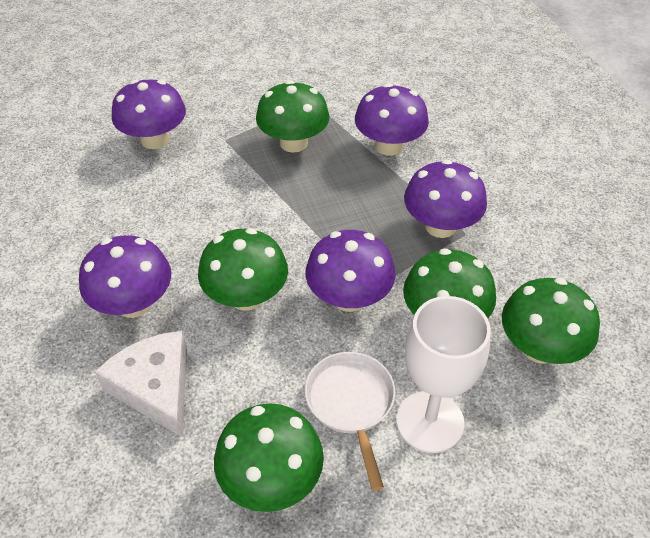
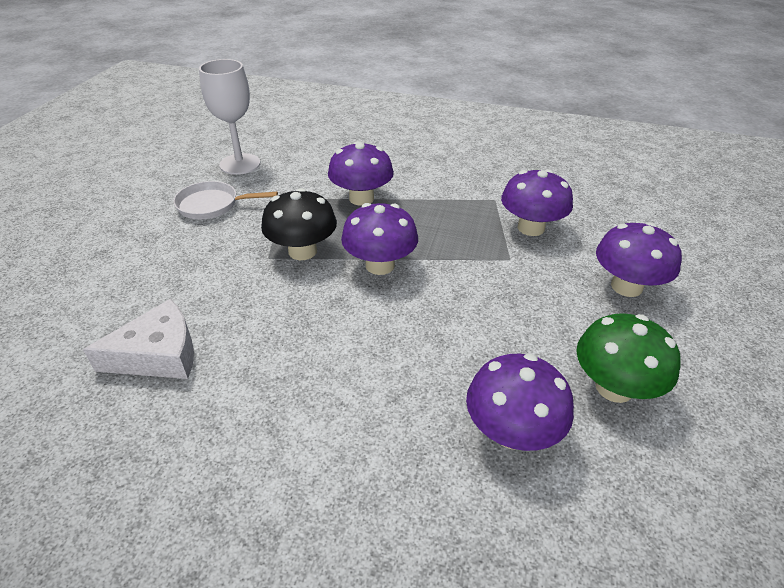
black mushroom: none = 0 -> [261,188,337,260] = 1
green mushroom: [198,228,288,311] [214,403,324,512] [256,80,329,153] [403,248,496,318] [502,278,600,364] = 5 -> [577,313,681,403] = 1

